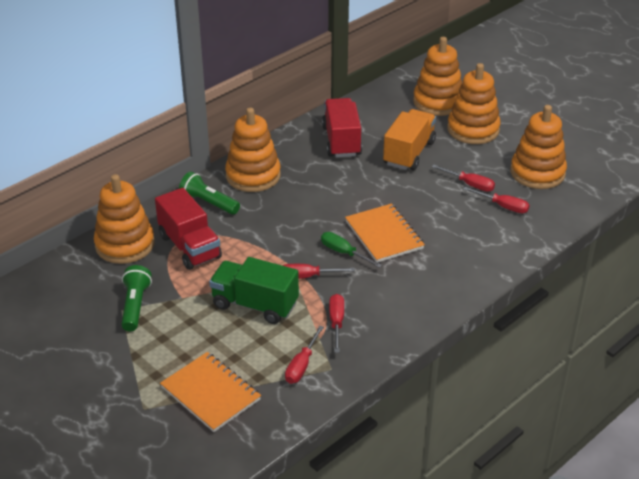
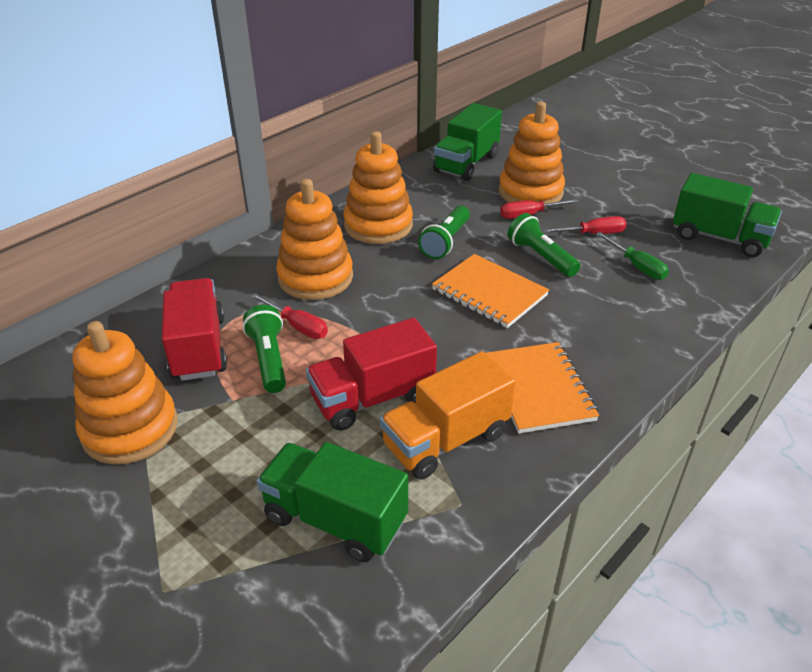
green flashlight: [121,265,152,331] [179,172,240,215] = 2 -> [243,305,286,393] [418,206,470,259] [507,213,581,277] = 3
green truck: [209,257,299,324] = 1 -> [257,442,408,562] [433,103,502,181] [673,173,782,258] = 3
orange stacking toy: [94,174,155,264] [225,108,281,192] [413,37,462,116] [447,63,501,144] [510,105,567,189] = 5 -> [73,321,178,464] [276,179,353,300] [343,131,413,244] [499,102,565,208] = 4
red screwdriver: [283,264,355,279] [285,326,324,384] [329,294,344,353] [432,165,495,192] [463,187,530,213] = 5 -> [251,293,328,339] [500,199,579,219] [542,216,626,234] = 3

